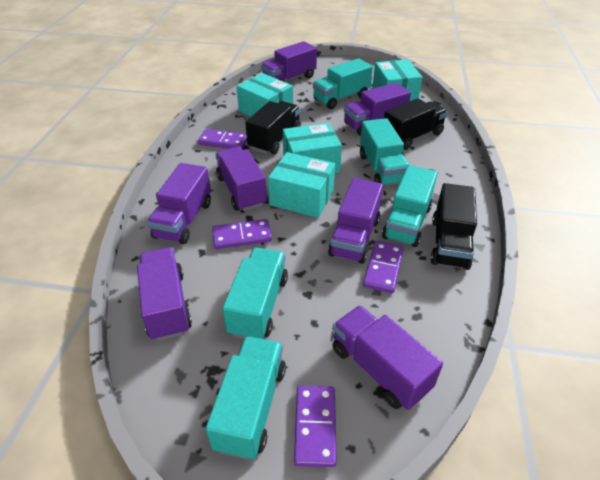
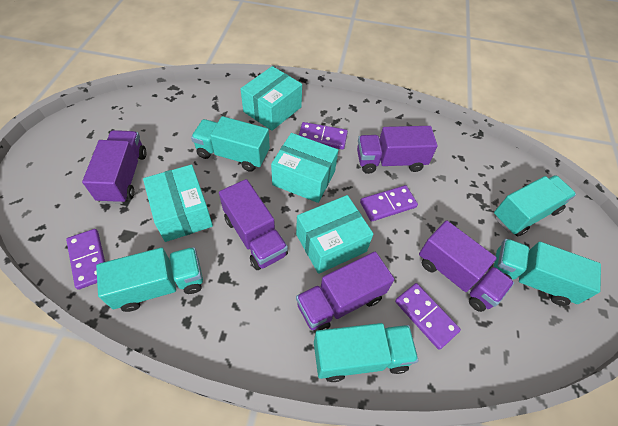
black truck: [245,101,301,154] [384,98,448,150] [431,183,477,270] = 3 -> none = 0
purple truck: [137,247,192,341] [147,163,211,244] [215,147,267,211] [261,41,317,82] [328,178,383,264] [332,305,443,410] [344,83,411,136] = 7 -> [82,130,146,204] [219,179,288,270] [296,252,394,333] [357,126,438,174] [419,220,514,312] = 5

